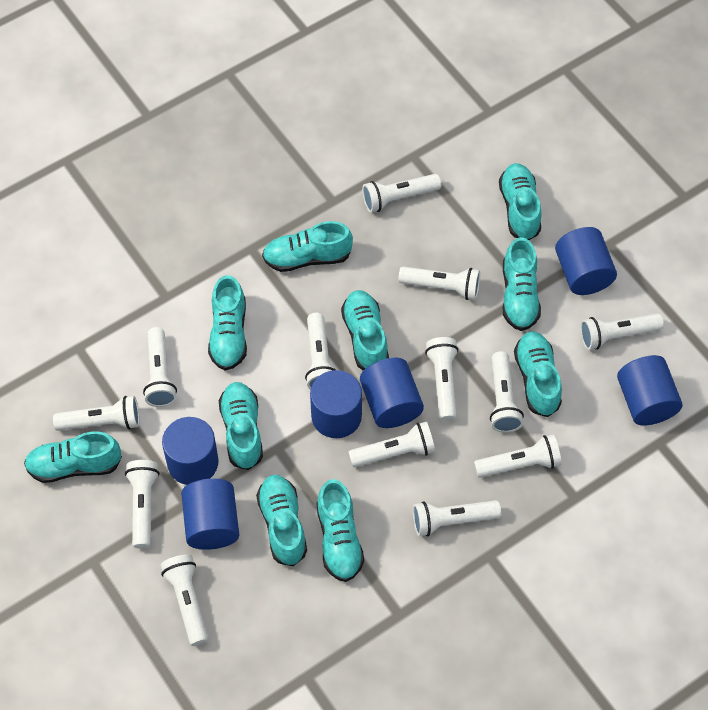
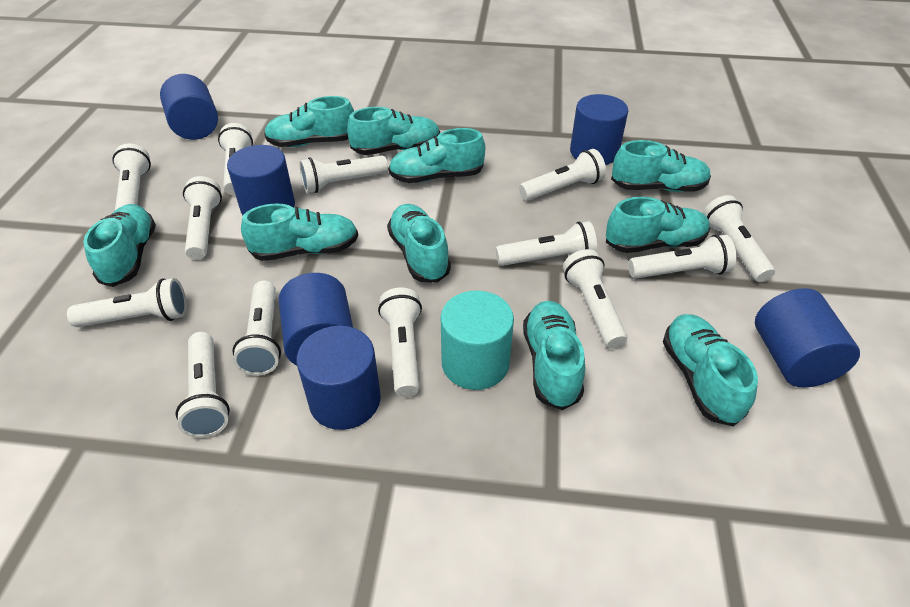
turquoise cylinder: none = 0 -> [440,291,514,390] = 1

